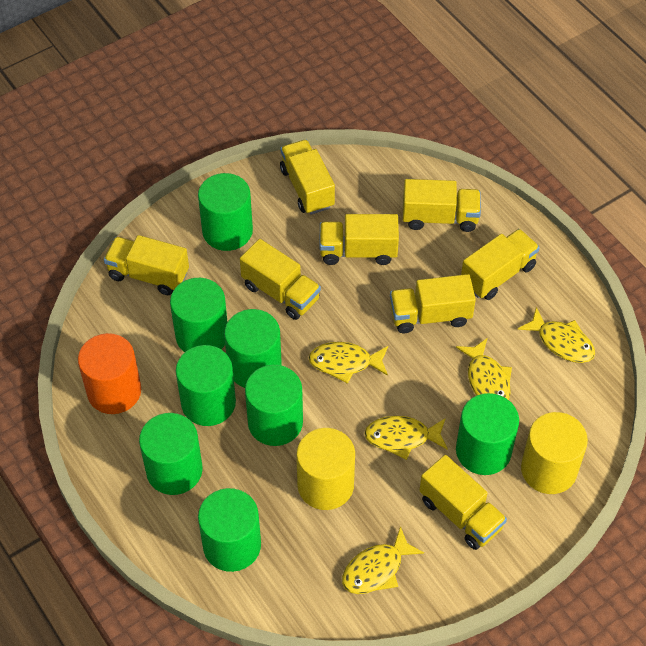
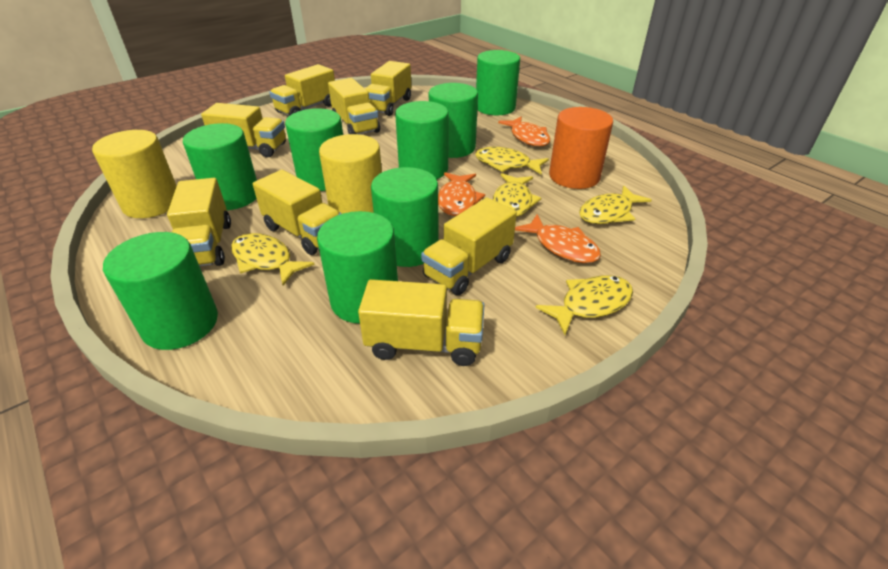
orange fish: none = 0 -> [438,172,485,216] [498,116,550,147] [515,214,601,263] = 3

